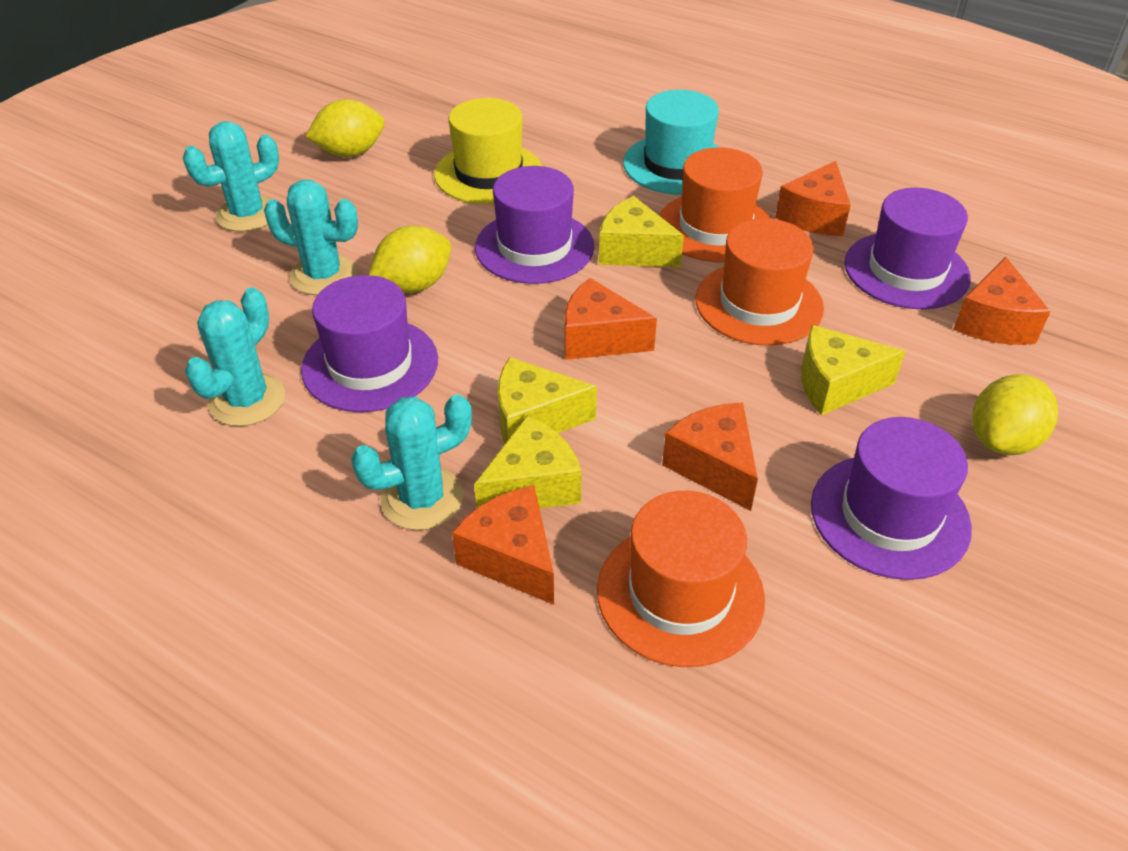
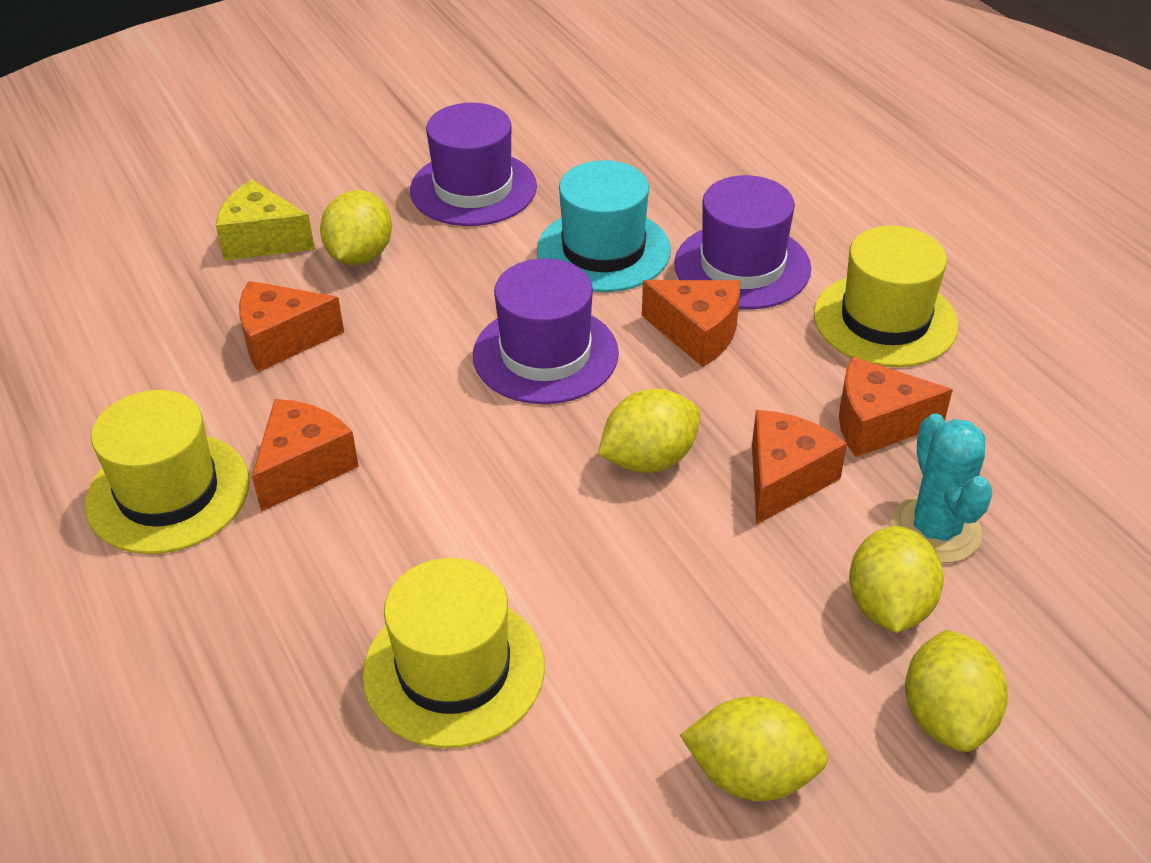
orange hat: [597,491,765,667] [659,148,771,262] [695,218,824,346] = 3 -> none = 0
purple hat: [301,275,438,412] [475,166,594,284] [811,417,972,580] [844,188,971,309] = 4 -> [410,103,537,226] [473,258,619,404] [674,175,811,309] = 3
turquoise cactus: [183,121,279,232] [185,287,285,426] [264,179,358,295] [351,394,472,530] = 4 -> [891,414,992,563] = 1
yellow cheese: [474,415,582,508] [498,357,597,443] [599,196,684,267] [801,325,905,415] = 4 -> [216,180,315,260] = 1
yellow hat: [434,98,542,204] = 1 -> [85,390,250,554] [362,558,545,748] [814,226,959,367] = 3
yellow lemon: [305,99,385,157] [369,226,451,293] [972,374,1058,455] = 3 -> [320,190,392,265] [598,389,700,473] [680,696,828,801] [849,526,944,633] [905,630,1008,752] = 5

